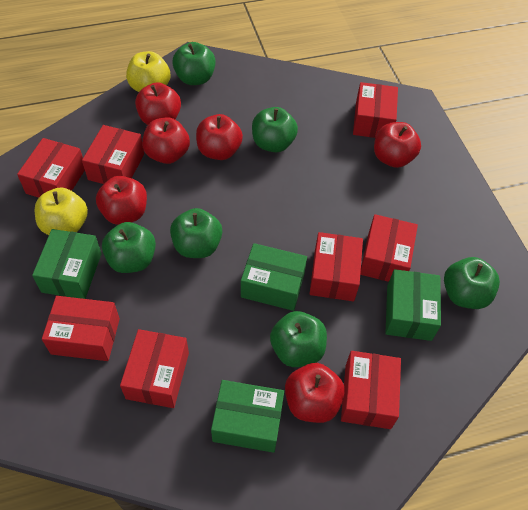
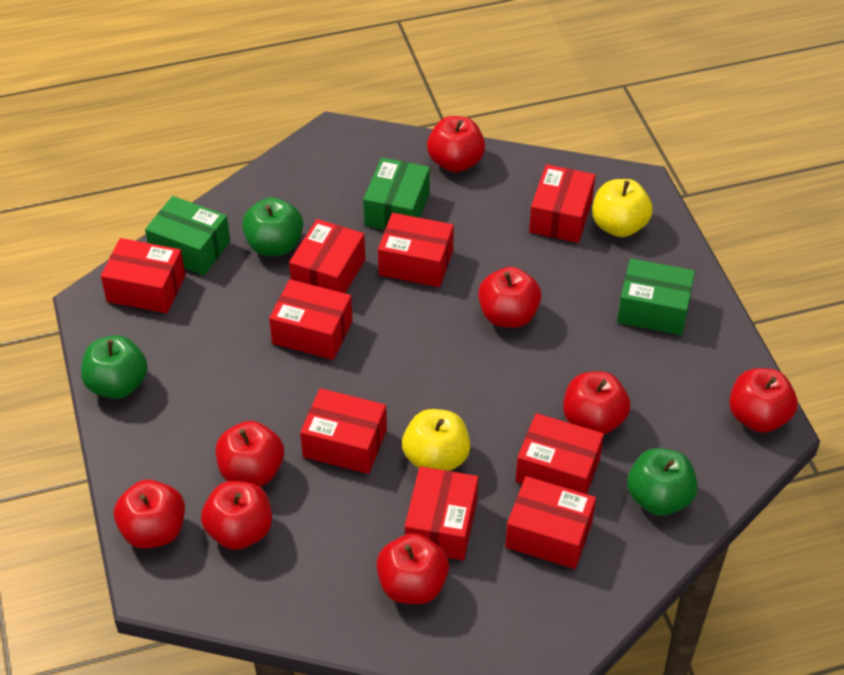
green apple: [102,222,156,273] [170,208,222,258] [172,42,216,85] [252,107,298,152] [270,311,327,367] [444,257,500,309] = 6 -> [81,335,148,399] [242,197,303,256] [627,448,698,516] = 3
green box: [32,229,102,299] [211,380,284,453] [241,243,307,311] [385,269,441,341] = 4 -> [145,196,230,275] [363,157,430,230] [617,258,695,335] = 3
red apple: [96,176,147,225] [135,82,181,125] [142,117,190,164] [196,114,243,160] [285,363,345,423] [374,122,421,168] = 6 -> [114,480,185,549] [201,481,272,550] [216,421,284,486] [376,533,449,604] [427,116,485,172] [478,267,542,328] [563,371,630,435] [729,368,798,433] = 8
red box: [17,138,85,198] [42,296,120,361] [82,125,144,184] [120,329,189,408] [309,232,363,301] [341,351,401,429] [353,82,398,138] [360,214,418,282] = 8 -> [101,238,185,313] [269,279,353,360] [289,219,365,293] [300,388,387,474] [378,213,454,287] [405,466,478,561] [505,476,596,569] [515,413,604,494] [529,164,595,243] = 9

